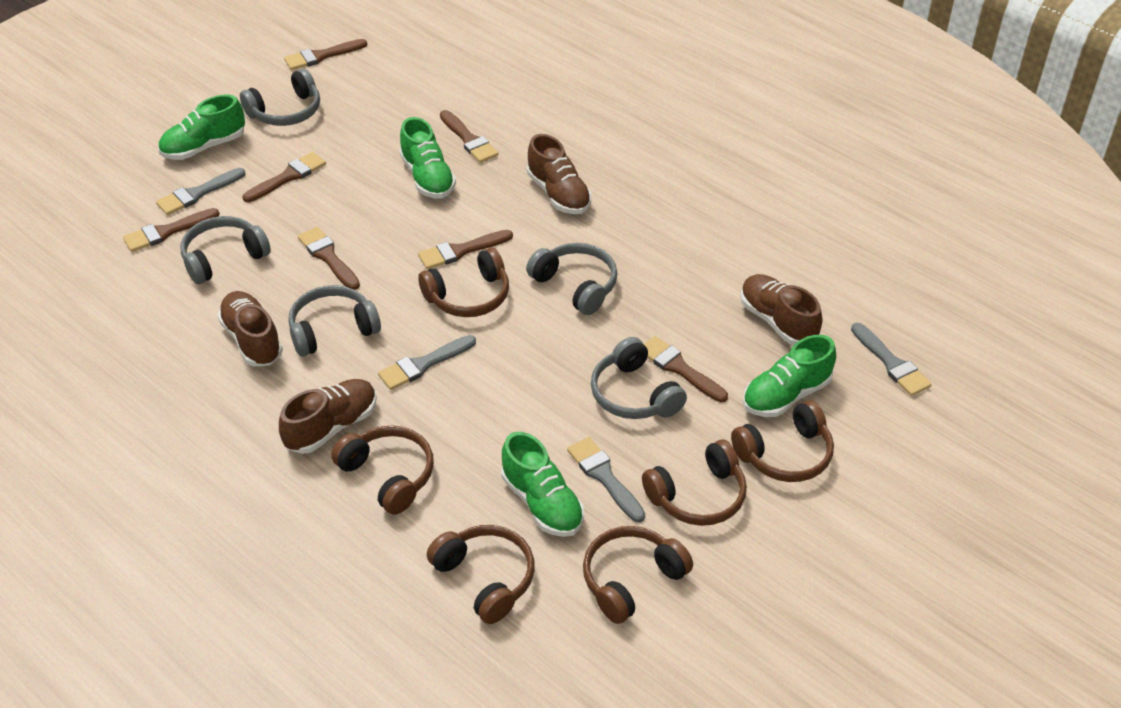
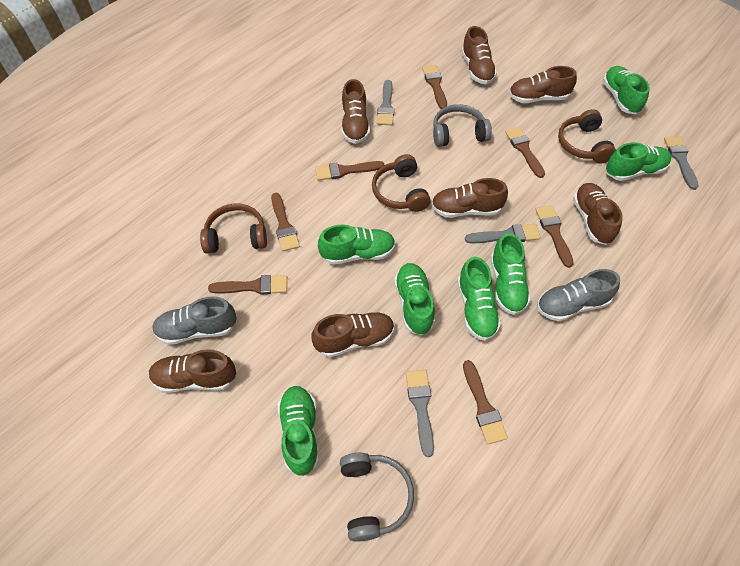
brown headphones: [331,426,434,515] [418,248,509,317] [427,525,535,624] [583,526,693,624] [642,440,747,526] [731,400,834,482] = 6 -> [200,203,267,254] [372,154,431,212] [558,109,616,163] = 3
brown shoe: [217,291,283,366] [279,379,377,454] [527,134,592,214] [740,274,822,345] = 4 -> [149,349,236,393] [311,312,394,358] [342,79,370,144] [431,178,508,218] [461,26,497,84] [509,66,577,103] [573,183,622,245] = 7
green shoe: [158,95,245,160] [400,117,456,198] [501,432,584,537] [743,335,836,417] = 4 -> [278,386,319,476] [318,224,396,265] [394,263,435,335] [457,257,501,341] [490,233,531,315] [603,66,650,114] [606,143,671,181] = 7
grey headphones: [180,216,271,284] [240,69,320,126] [288,285,381,357] [526,243,617,315] [591,337,687,419] = 5 -> [340,453,414,542] [433,104,492,147] = 2
grey shoe: none = 0 -> [152,296,237,345] [537,269,620,322] = 2

